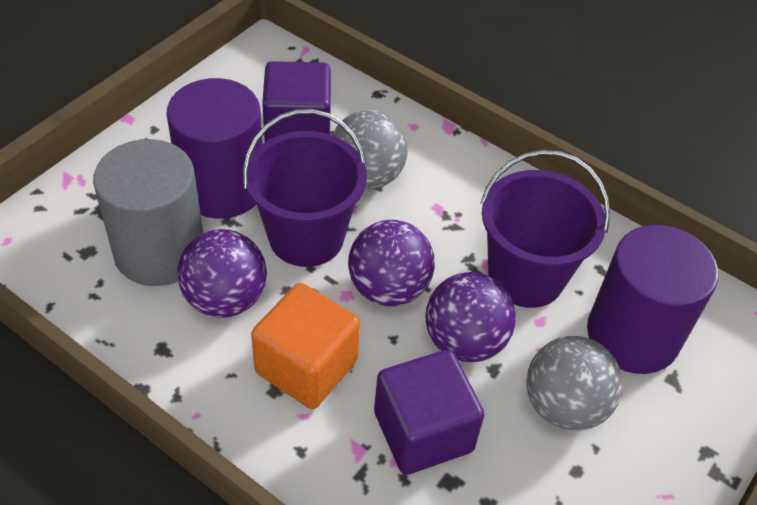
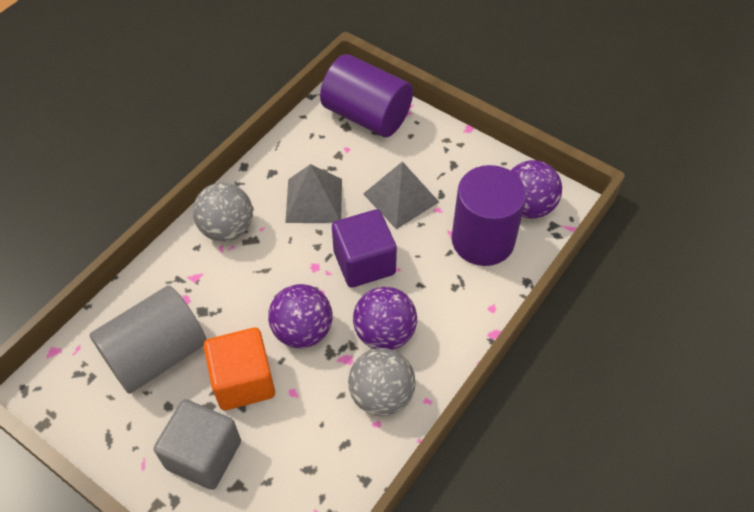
grey cube: none = 0 -> [154,399,241,490] = 1
grey pyramid: none = 0 -> [285,164,342,223] [363,161,439,229] = 2
purple bucket: [243,109,367,267] [481,150,610,308] = 2 -> none = 0
purple cube: [262,61,331,142] [374,350,484,475] = 2 -> [332,209,397,288] = 1

